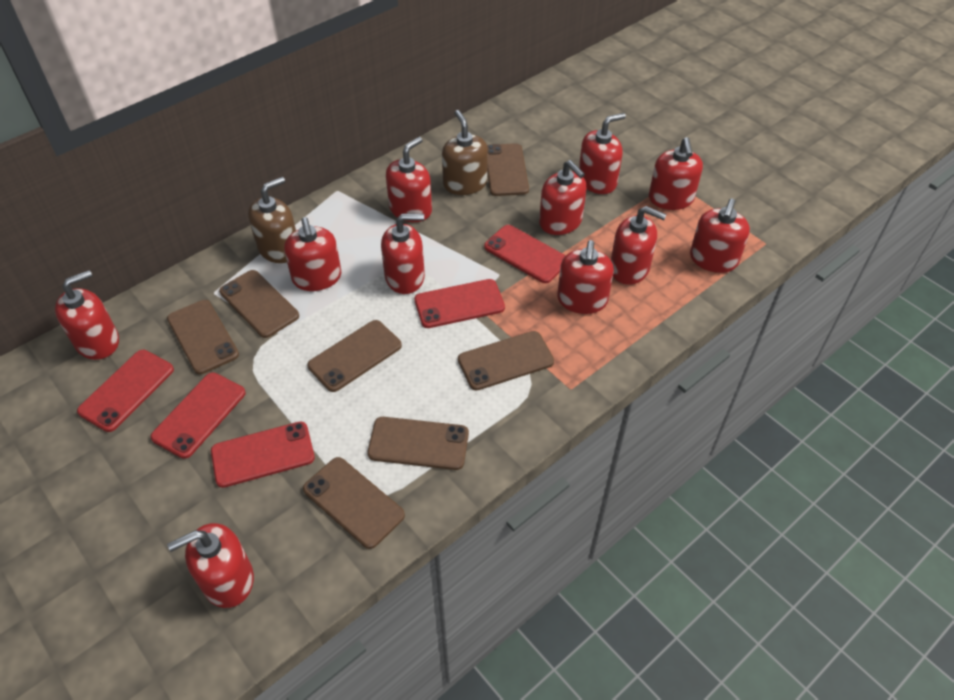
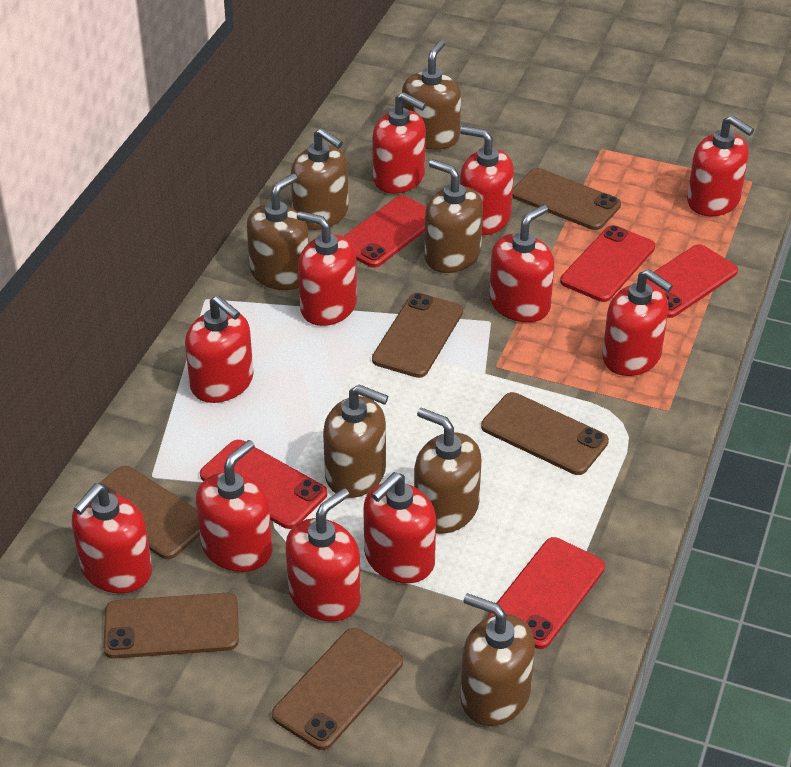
brown phone: [167,300,239,374] [219,270,299,338] [303,457,405,549] [307,320,402,392] [367,417,469,470] [458,331,554,391] [487,143,529,196] = 7 -> [83,466,200,559] [103,593,239,659] [272,628,403,750] [372,293,463,378] [481,392,609,475] [512,168,621,230] = 6
brown soap dispenser: [248,177,296,263] [442,110,488,195] = 2 -> [247,174,309,290] [291,128,349,230] [323,385,388,498] [402,40,461,150] [414,408,482,534] [425,159,483,273] [460,593,535,726] = 7

